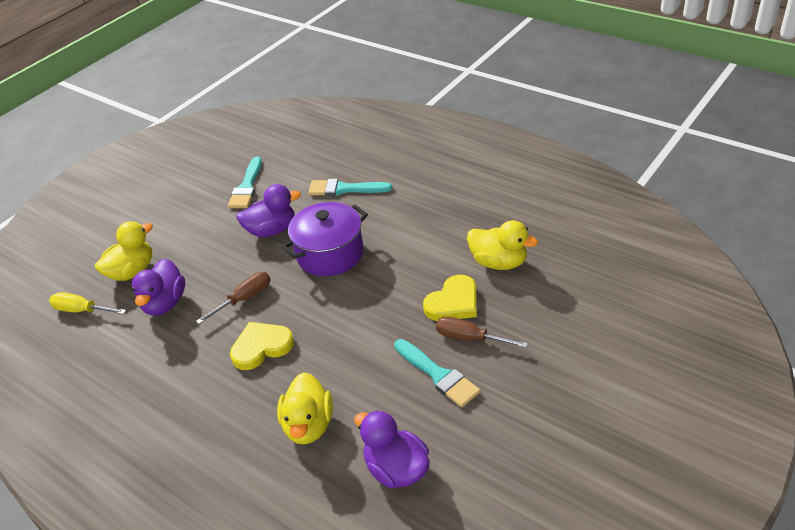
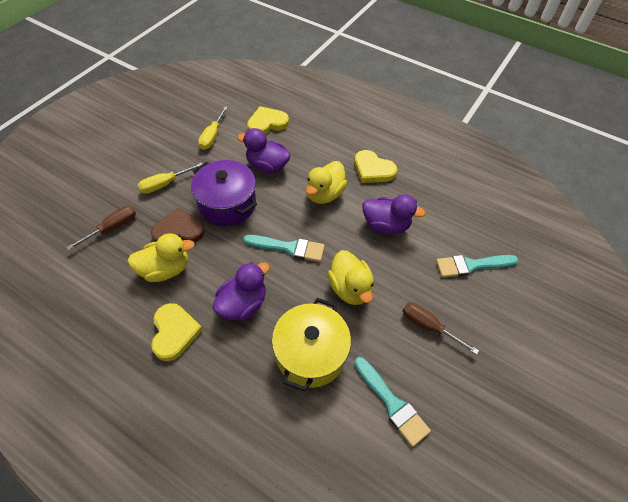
brown heart: none = 0 -> [151,208,205,243] = 1
yellow heart: [230,322,294,370] [423,275,477,321] = 2 -> [151,303,203,361] [247,106,289,135] [354,150,397,183] = 3
yellow pot: none = 0 -> [272,298,351,392] = 1
yellow screwdriver: [49,292,126,314] = 1 -> [138,163,202,194] [198,106,228,150] = 2

